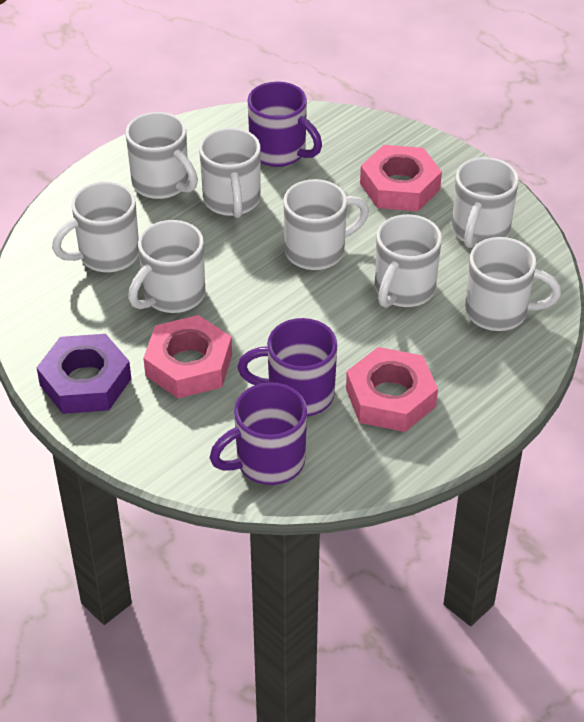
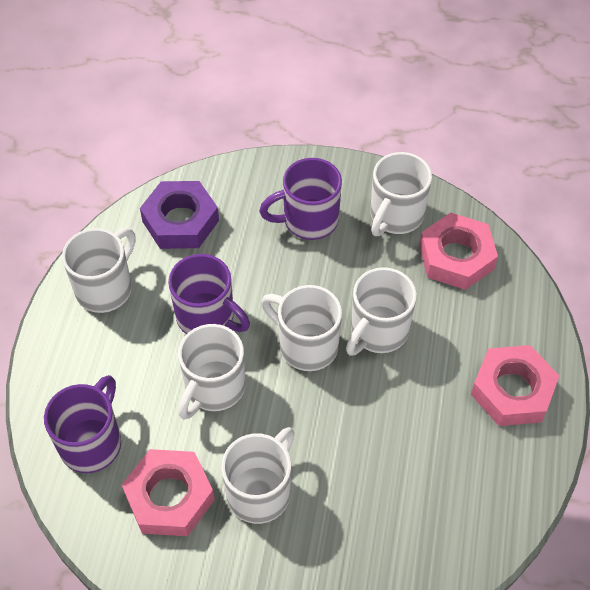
white mug: [52,182,139,272] [125,112,198,199] [128,220,205,313] [199,128,261,218] [283,179,369,270] [375,214,442,308] [452,157,519,248] [465,237,561,331] = 8 -> [62,228,136,313] [178,324,246,420] [221,427,295,524] [261,285,342,371] [346,267,417,356] [370,152,432,236] = 6

